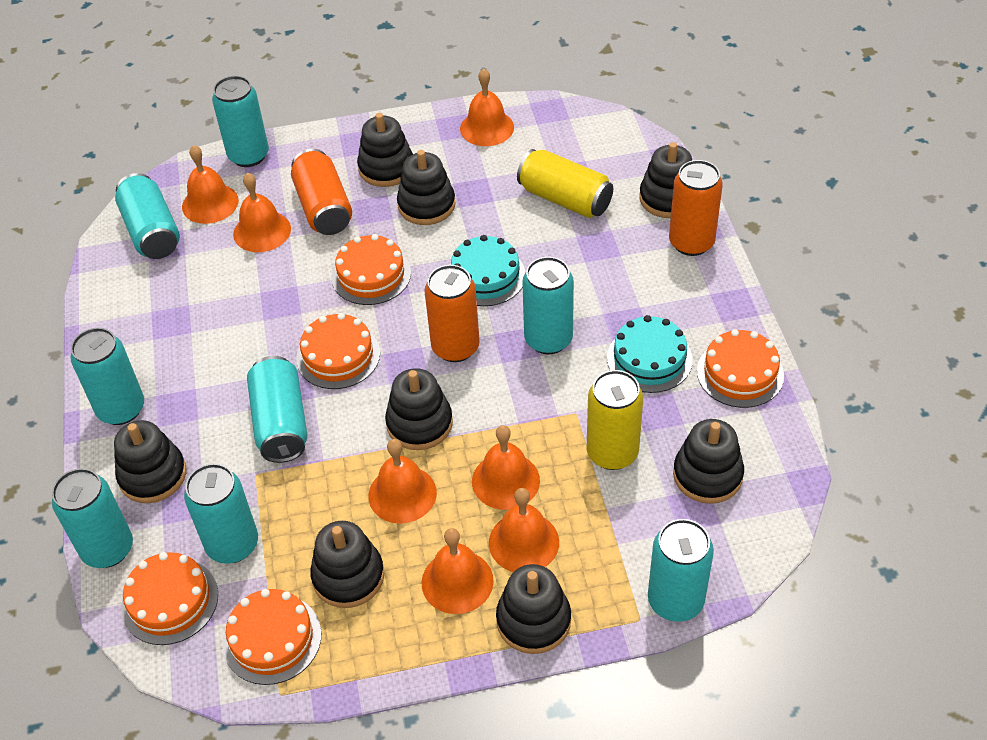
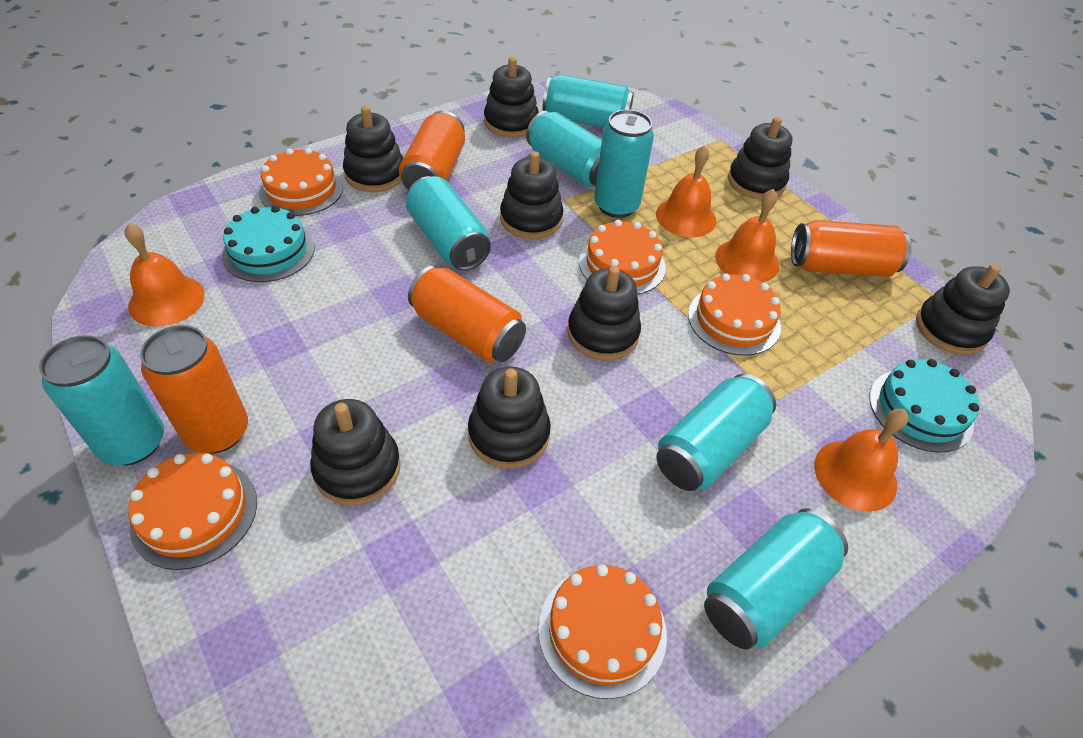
orange bell: [182,145,239,224] [233,173,291,252] [368,439,437,524] [421,528,494,614] [460,68,514,146] [472,425,540,510] [489,488,559,572] = 7 -> [125,223,205,326] [656,145,716,237] [715,189,779,282] [814,409,908,512] = 4
orange can: [291,149,352,235] [424,265,480,362] [669,160,723,256] = 3 -> [140,325,248,454] [399,111,465,190] [408,265,526,363] [791,220,911,277] = 4
turquoise can: [52,468,133,568] [70,328,144,425] [115,173,180,259] [184,463,258,564] [212,76,269,167] [247,356,308,463] [522,257,574,354] [648,519,714,622] = 8 -> [39,335,164,465] [406,176,491,271] [526,111,602,187] [543,74,634,128] [594,109,654,218] [656,374,776,491] [704,508,848,650] = 7
yellow can: [517,149,613,218] [587,370,643,470] = 2 -> none = 0

